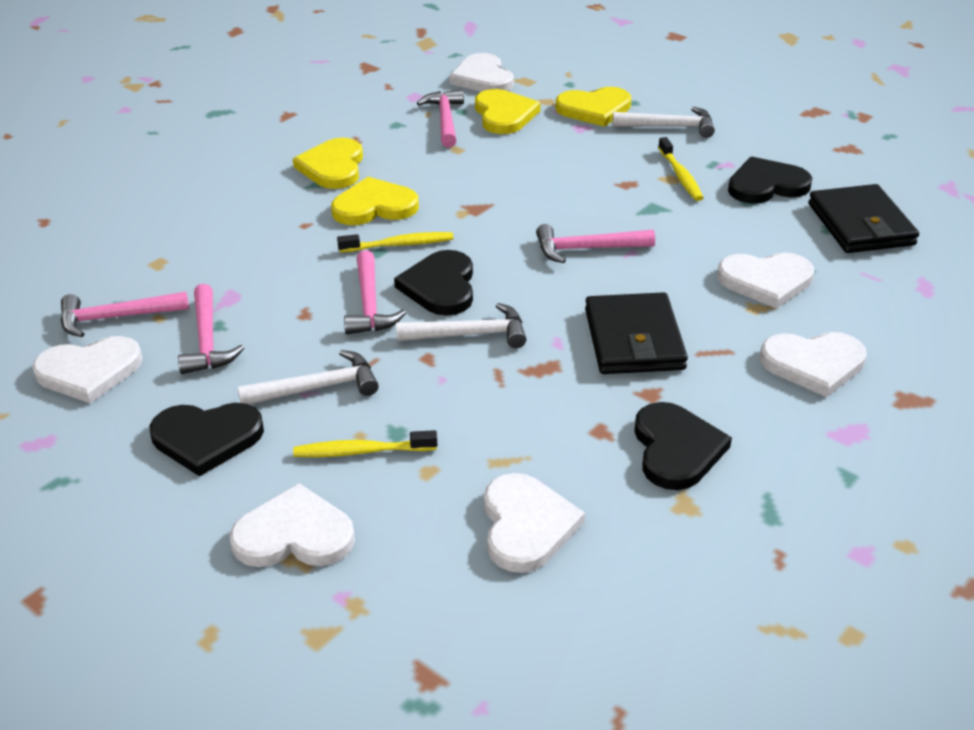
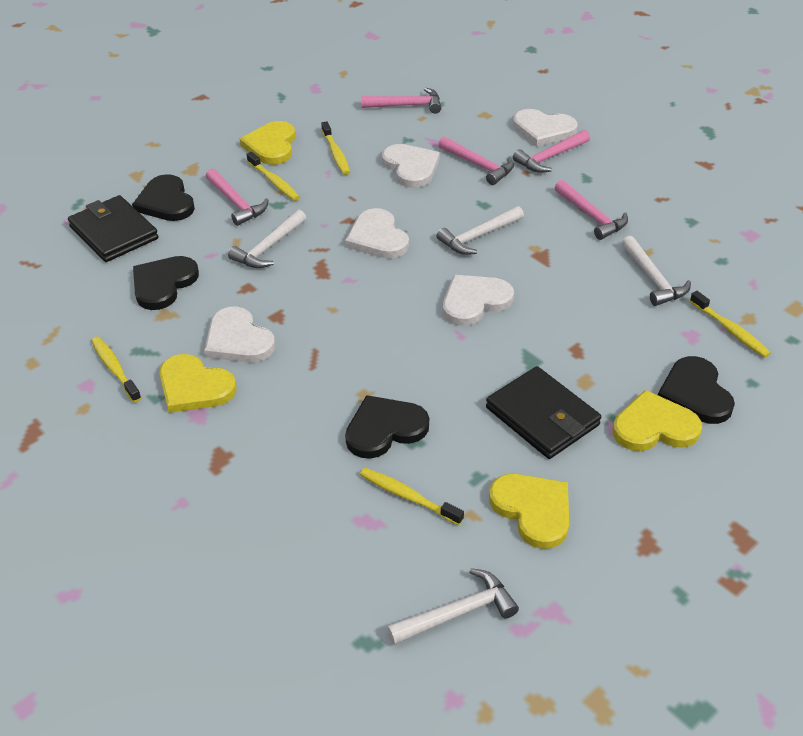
white hammer: [238,350,379,404] [396,303,526,348] [613,107,715,138] = 3 -> [228,209,306,268] [387,568,519,645] [437,206,524,255] [621,236,691,306] = 4
white heart: [32,336,143,403] [230,483,355,567] [450,53,514,92] [484,473,585,573] [717,252,814,309] [760,332,867,397] = 6 -> [204,306,275,362] [345,208,409,258] [382,144,440,188] [443,275,514,326] [513,109,577,147] = 5
yellow toothbrush: [293,430,437,457] [337,232,454,253] [658,137,703,201] = 3 -> [91,337,141,403] [247,152,300,201] [321,121,350,175] [360,468,464,525] [690,291,771,358] = 5

